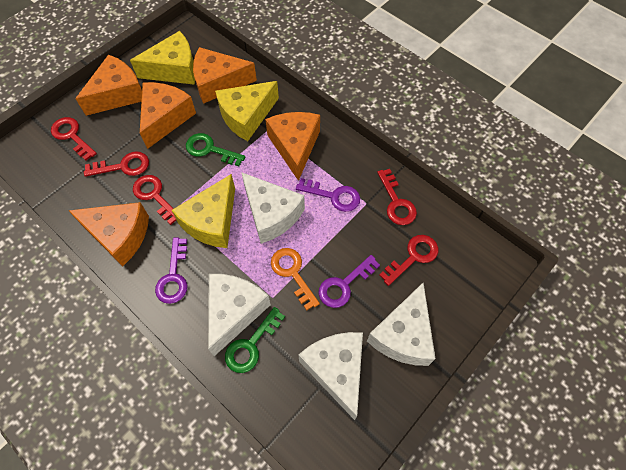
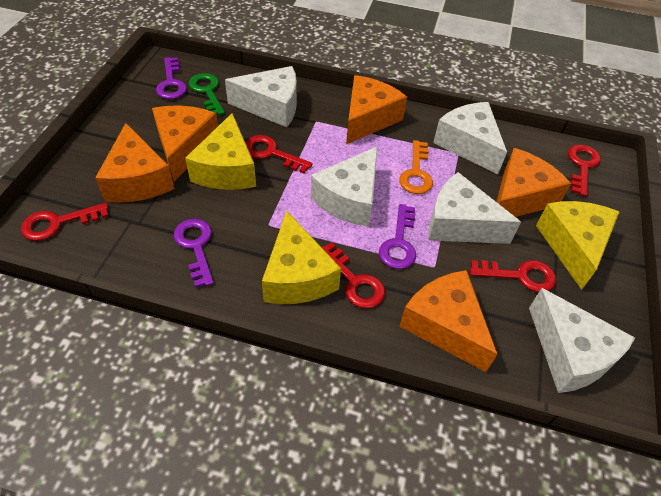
green key: [186,133,245,166] [225,307,285,373] = 2 -> [189,73,225,115] = 1
white cheese: [208,274,271,356] [241,172,305,244] [298,332,363,420] [367,283,436,366] = 4 -> [225,66,297,127] [311,146,378,227] [428,172,521,244] [433,102,507,174] [529,288,635,393] = 5

